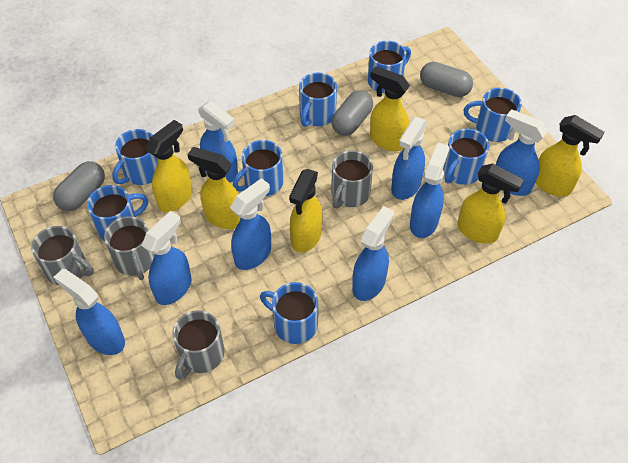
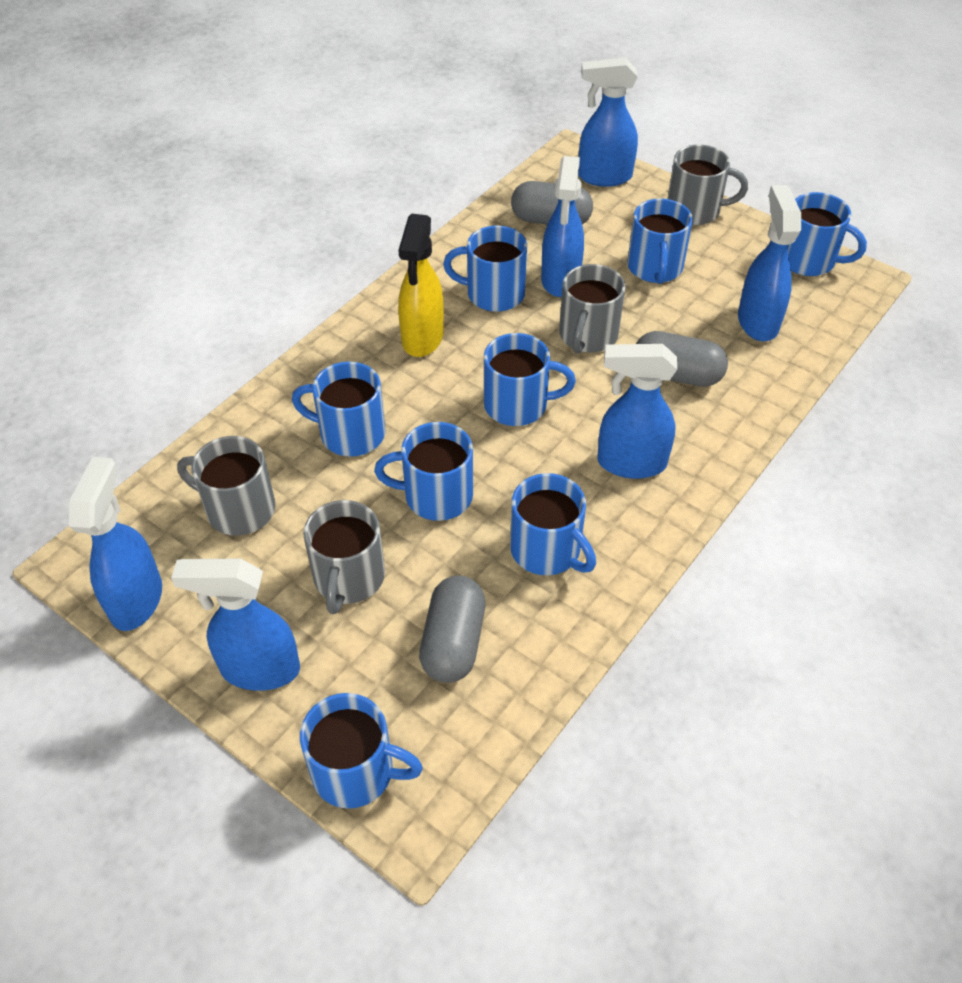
blue spray bottle: [54,269,125,355] [142,211,191,305] [198,101,238,182] [230,178,271,270] [352,206,394,301] [391,117,428,200] [410,143,450,238] [496,109,548,196] = 8 -> [69,457,162,631] [171,558,300,691] [541,156,584,297] [578,58,638,187] [597,344,677,479] [738,185,801,341] = 6
yellow spray bottle: [146,120,192,212] [187,147,241,229] [289,169,322,253] [370,66,410,151] [457,164,524,244] [535,115,604,196] = 6 -> [398,213,444,357] = 1

